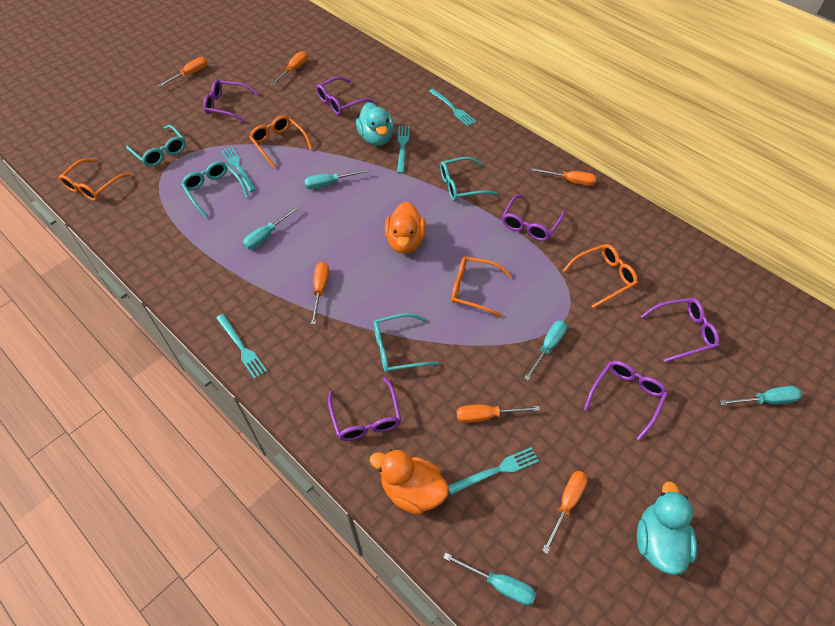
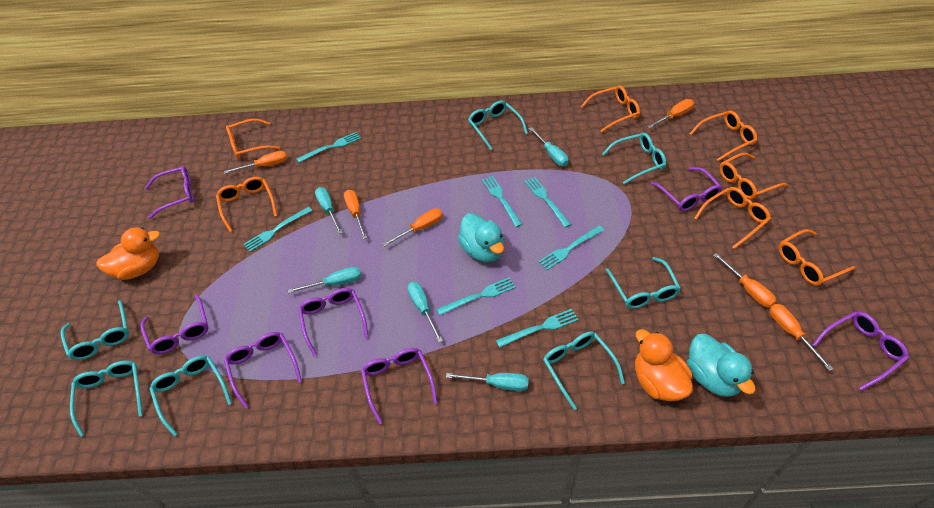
orange glasses: [59,158,131,201] [249,115,312,168] [451,256,512,317] [562,244,638,308] = 4 -> [216,177,277,232] [226,119,280,159] [581,85,640,132] [690,110,757,161] [694,187,771,249] [720,153,788,199] [779,229,856,286] = 7
purple glasses: [203,80,259,122] [316,77,374,115] [328,377,401,441] [502,195,565,241] [584,361,668,441] [640,298,719,362] = 6 -> [141,295,209,354] [145,166,194,219] [224,332,302,409] [298,288,369,356] [361,348,437,424] [651,167,722,212] [812,312,909,391] = 7
turquoise fork: [216,314,267,379] [221,147,256,192] [397,126,410,174] [429,89,476,126] [448,447,539,495] = 5 -> [244,207,312,252] [297,132,361,163] [436,277,516,316] [482,176,523,227] [496,309,578,348] [524,177,571,228] [538,225,604,270] = 7
turquoise glasses: [126,125,186,167] [181,161,249,218] [373,313,440,373] [440,157,498,201] = 4 -> [61,300,129,360] [70,361,143,437] [149,355,232,437] [468,100,528,150] [543,331,625,410] [602,133,666,184] [606,257,681,309] = 7

